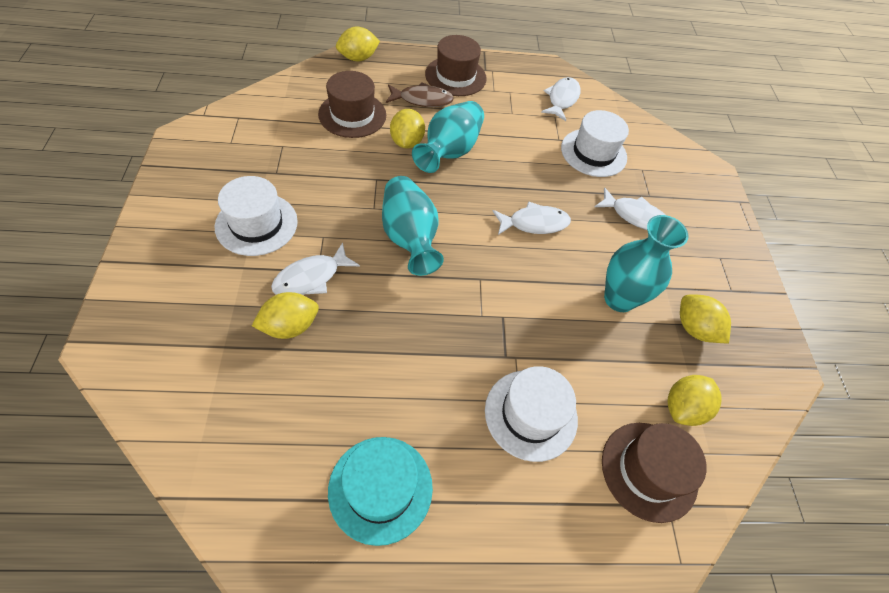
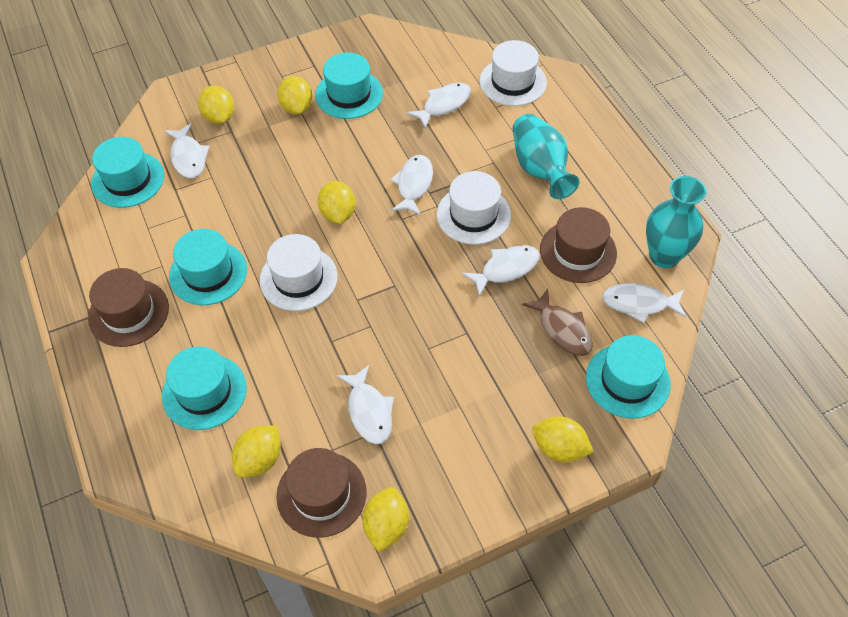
turquoise hat: [328,437,433,546] = 1 -> [91,137,164,208] [162,346,247,430] [169,229,247,305] [315,52,383,119] [586,335,671,419] = 5
turquoise vase: [382,176,444,276] [412,101,484,173] [604,215,688,312] = 3 -> [513,114,579,199] [646,176,707,268] = 2
white fish: [271,242,360,295] [493,201,571,235] [541,77,580,121] [595,187,665,230] = 4 -> [164,123,210,178] [337,365,394,444] [390,155,433,216] [407,83,471,129] [462,245,540,297] [602,283,686,323] = 6
yellow lemon: [252,292,319,339] [336,27,380,61] [390,109,425,149] [667,375,721,426] [680,295,731,343] = 5 -> [198,86,234,124] [232,425,281,477] [277,76,312,115] [318,181,356,224] [362,487,409,552] [532,416,594,462] = 6

